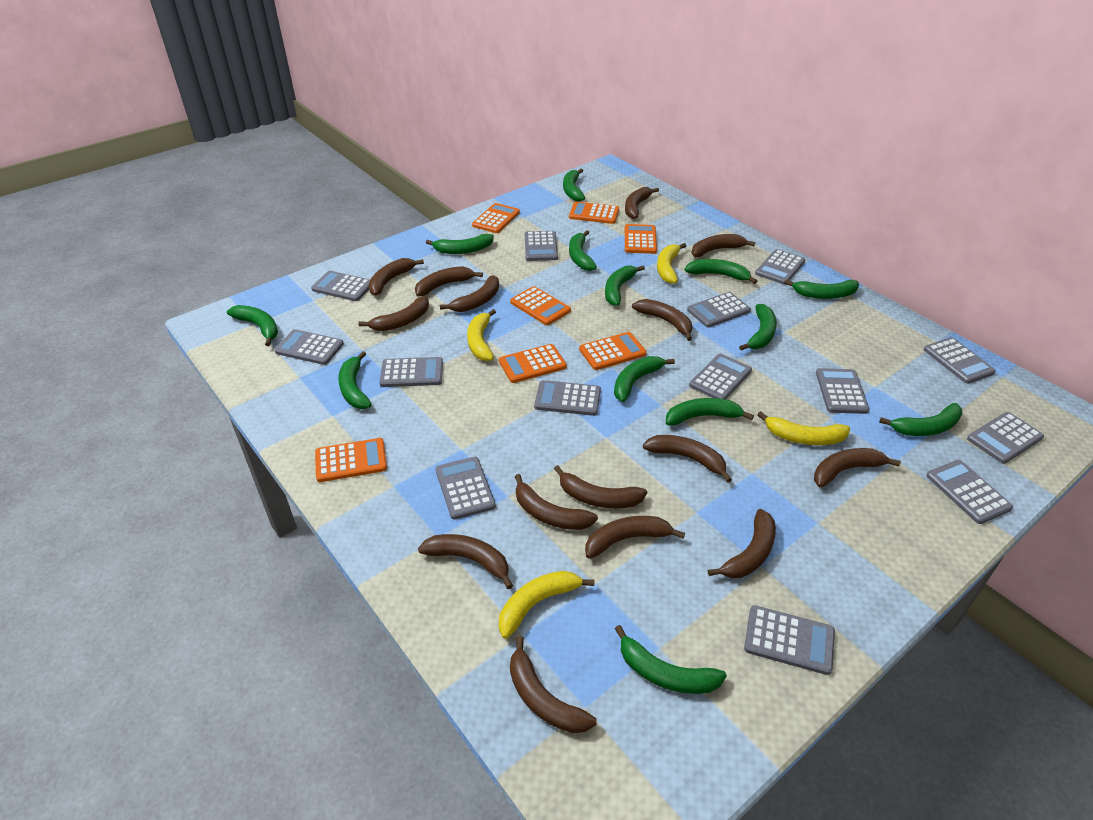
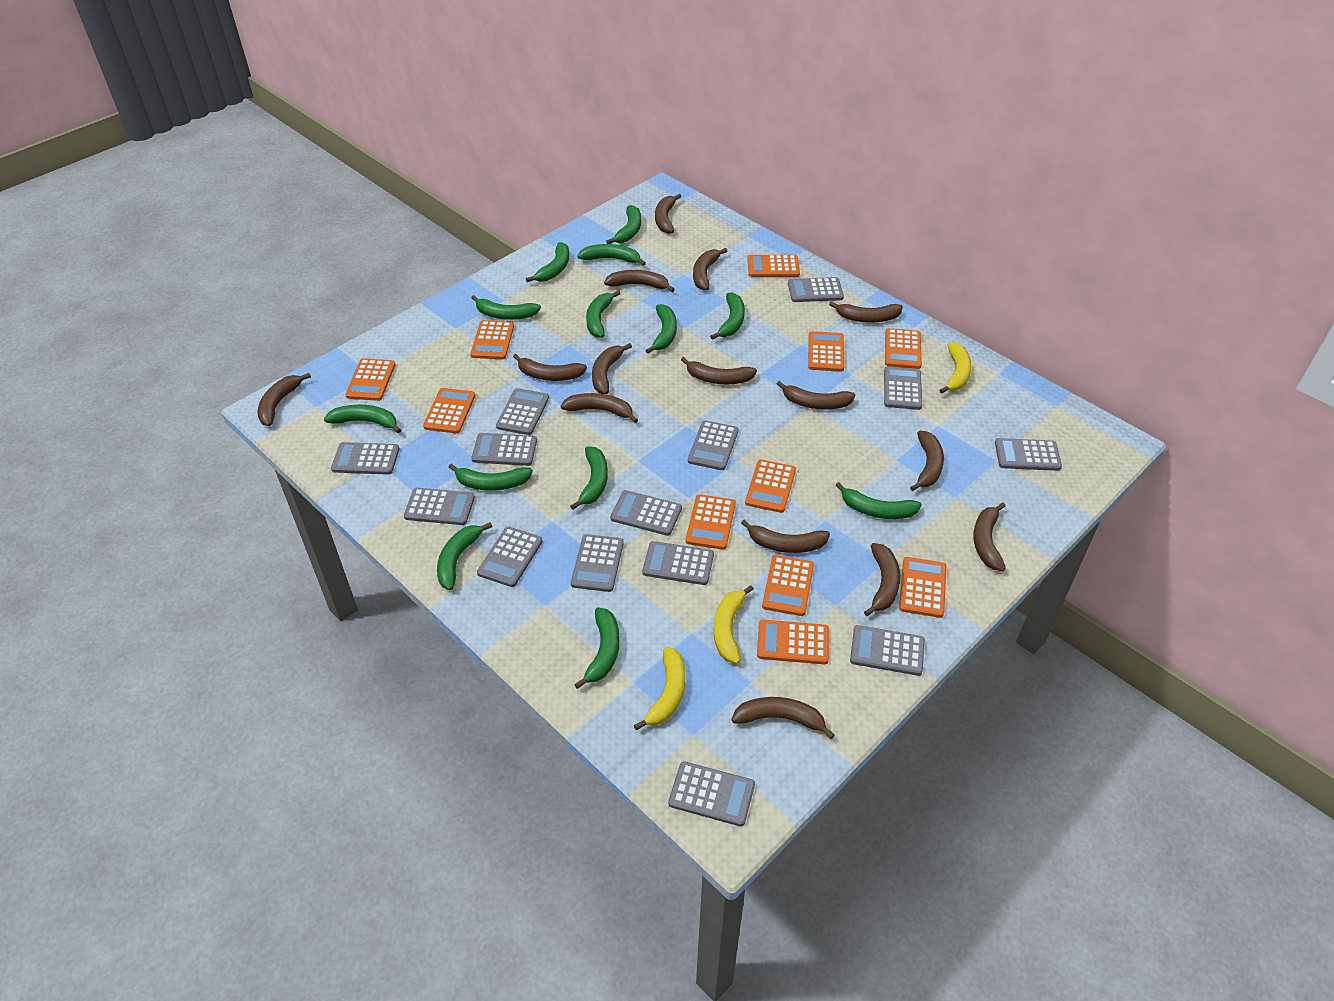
orange calculator: [315,438,387,482] [472,203,520,233] [499,344,567,383] [510,286,571,325] [569,202,619,224] [579,332,647,370] [625,224,657,254] = 7 -> [345,358,395,401] [423,388,475,434] [470,320,514,359] [686,494,736,550] [745,459,796,513] [748,255,800,277] [757,620,829,664] [762,555,814,616] [808,331,845,372] [885,328,922,369] [899,557,946,618] = 11
yellow banana: [467,309,496,361] [499,571,595,639] [657,243,686,284] [757,411,850,445] = 4 -> [634,647,685,730] [714,585,754,664] [939,342,971,394] = 3

